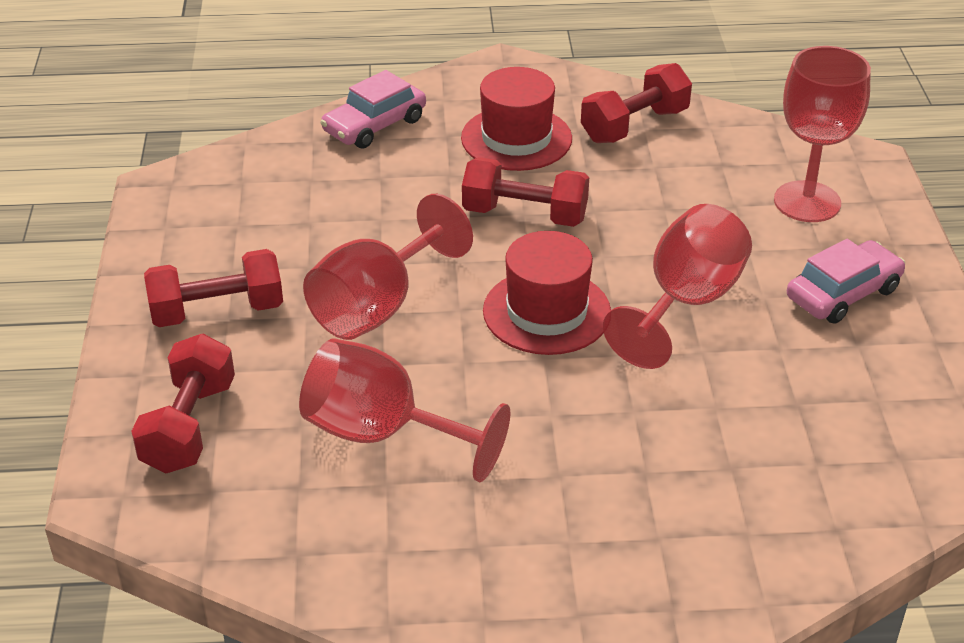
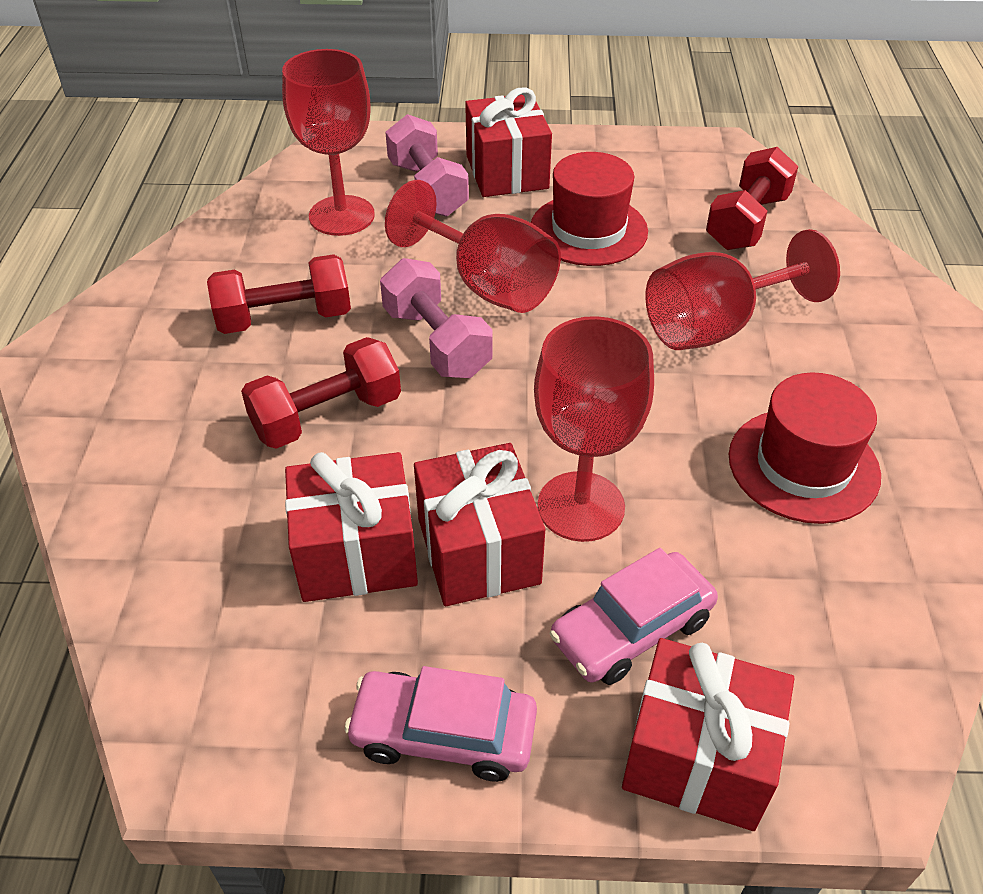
pink dumbbell: none = 0 -> [380,258,493,378] [386,114,469,217] = 2
red dumbbell: [131,334,235,473] [144,249,283,327] [462,157,589,227] [581,63,692,143] = 4 -> [207,254,351,334] [241,337,401,449] [706,147,798,250] = 3
red gift: none = 0 -> [285,452,418,602] [414,443,545,606] [465,88,552,197] [622,638,794,831] = 4

